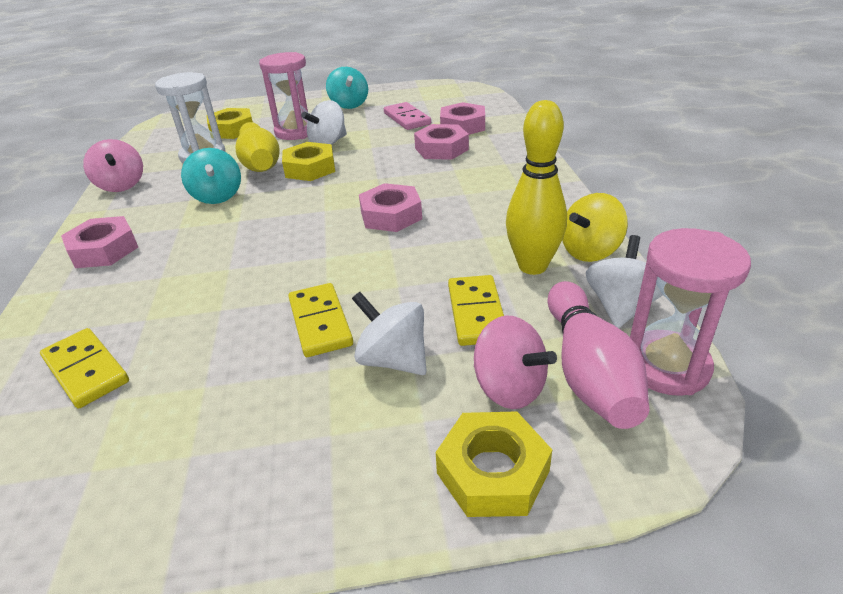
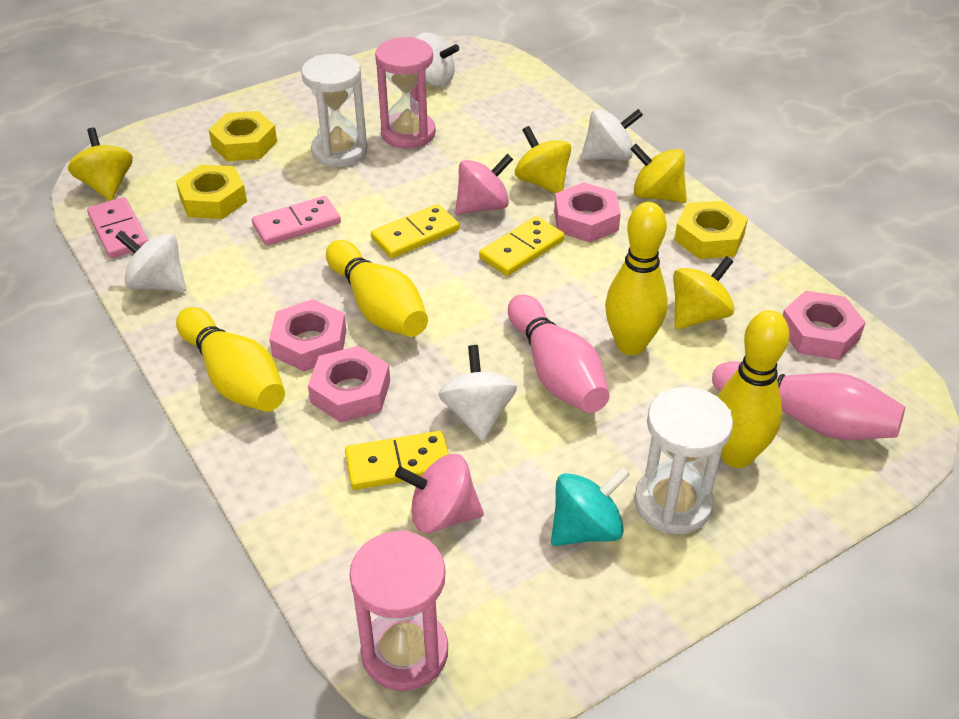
pink bowling pin: [548,281,650,429] = 1 -> [508,294,610,413] [712,361,905,440] = 2
pink domino: [384,102,431,130] = 1 -> [87,197,148,258] [252,196,341,246] = 2
turquoise spinning top: [181,148,241,204] [326,67,368,109] = 2 -> [551,467,630,546] = 1
white hourglass: [155,72,226,163] = 1 -> [301,54,367,167] [634,387,733,534] = 2
white spinning top: [301,100,347,144] [352,292,427,375] [586,235,663,328] = 3 -> [115,231,186,292] [416,32,459,87] [438,345,517,441] [581,109,643,160] = 4
yellow bowling pin: [236,122,280,172] [506,100,567,275] = 2 -> [176,307,285,412] [326,240,428,337] [605,202,668,355] [717,310,789,468] = 4
yellow spinning top: [562,193,628,262] = 1 -> [68,128,133,201] [515,126,571,193] [630,144,687,203] [673,256,735,329] = 4

